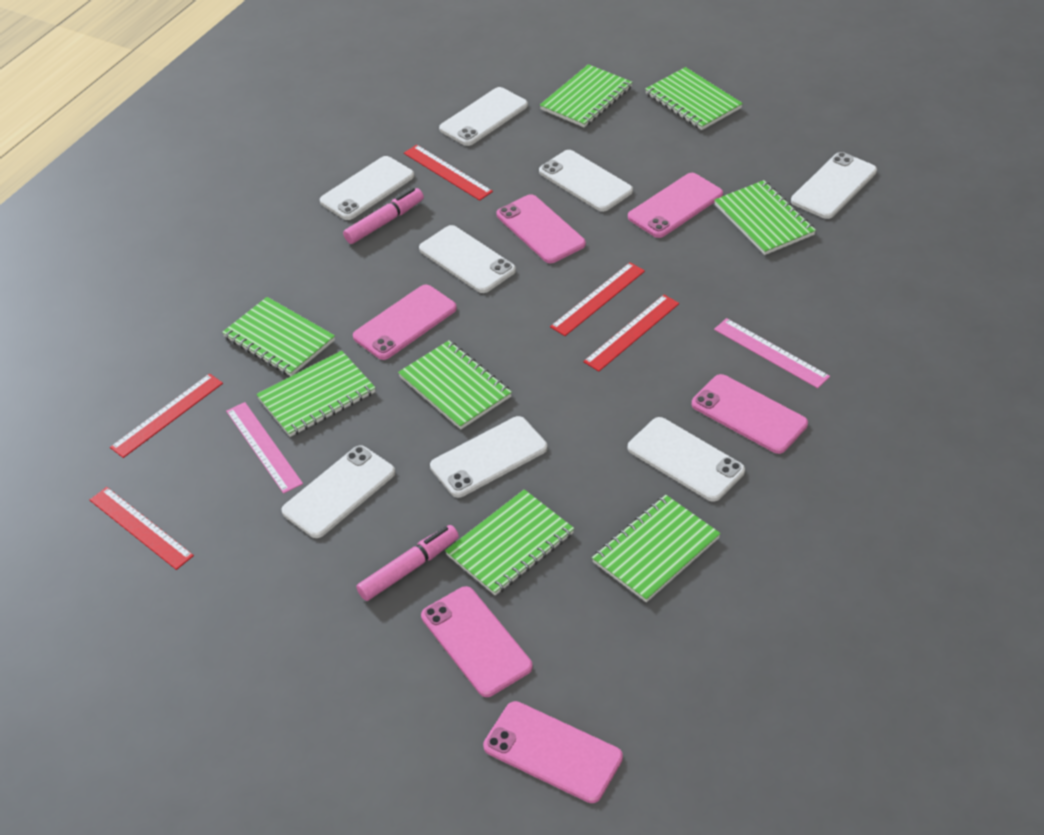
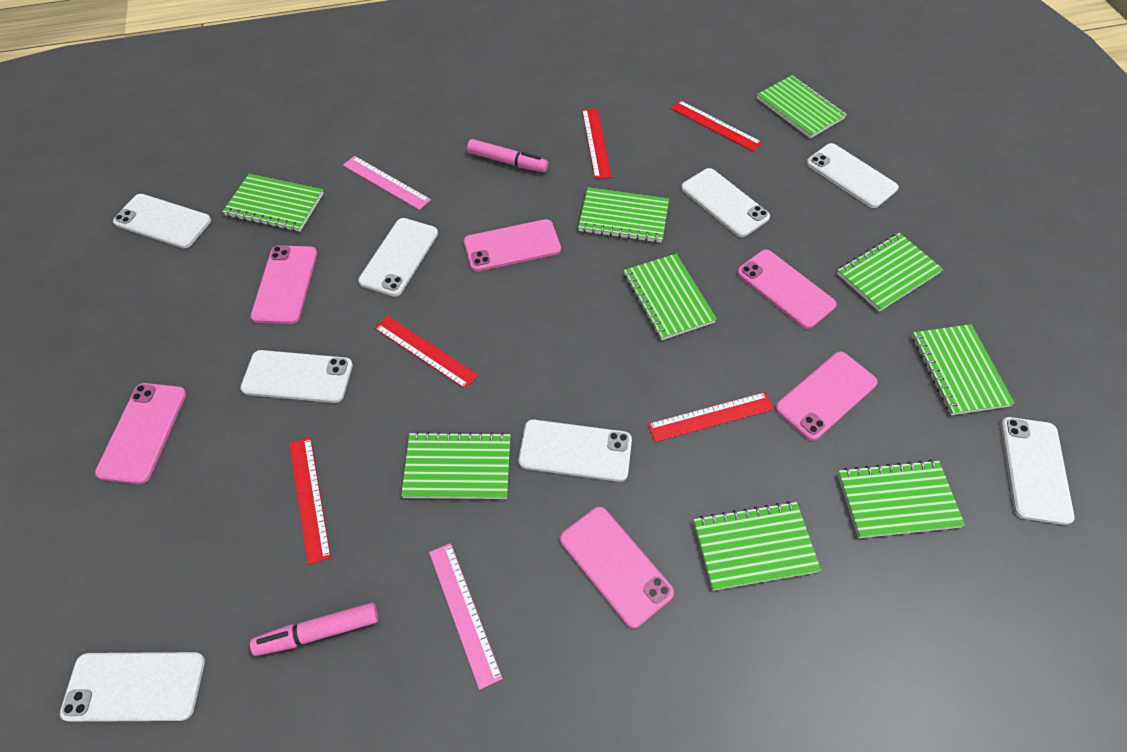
green notebook: [222,297,335,376] [256,351,376,437] [398,340,512,429] [445,489,574,595] [540,64,632,127] [592,495,721,602] [645,67,743,130] [714,180,816,255] = 8 -> [222,174,324,232] [401,431,510,499] [578,187,669,243] [624,254,717,340] [693,501,821,591] [757,75,847,138] [837,233,943,312] [837,459,965,538] [912,324,1015,415] = 9

